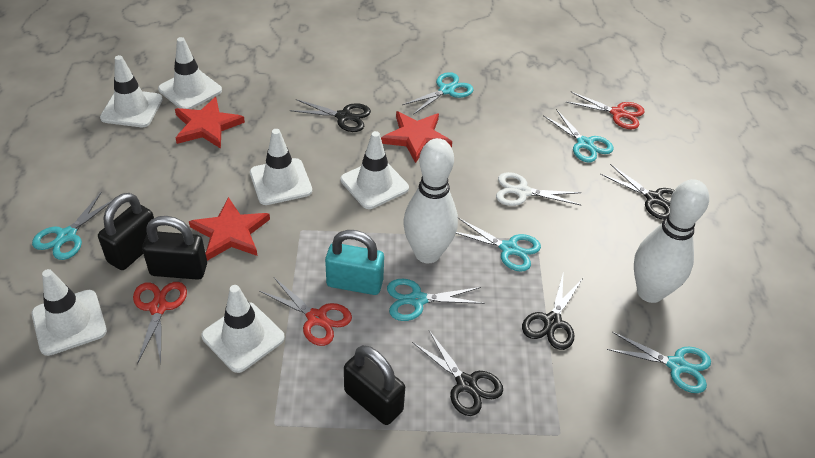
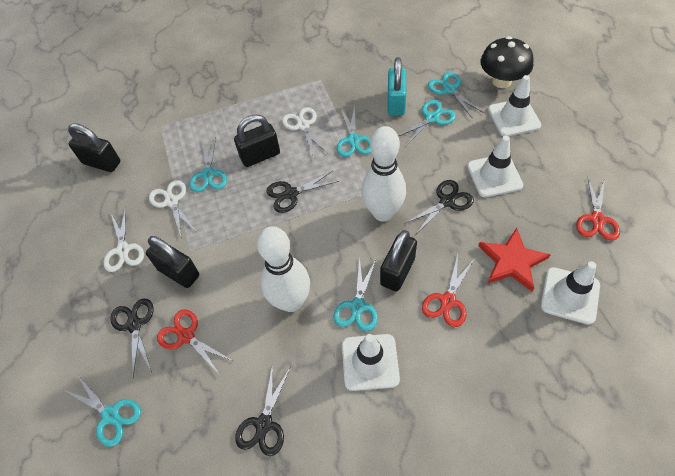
black mushroom: none = 0 -> [481,36,534,88] = 1
black padlock: [98,193,158,270] [142,216,207,280] [344,345,405,425] = 3 -> [68,123,120,172] [146,236,199,288] [234,114,280,167] [380,230,417,292] = 4
red star: [175,97,245,149] [189,197,270,261] [381,111,452,163] = 3 -> [478,228,551,292] = 1
white scissors: [496,172,582,206] = 1 -> [103,207,144,272] [149,180,196,239] [282,107,328,157] = 3
white traffic cone: [32,269,107,356] [100,55,163,127] [158,37,222,109] [202,285,285,373] [250,129,312,205] [341,131,409,209] = 6 -> [342,334,400,391] [467,136,523,197] [488,75,541,136] [541,261,600,325] = 4

